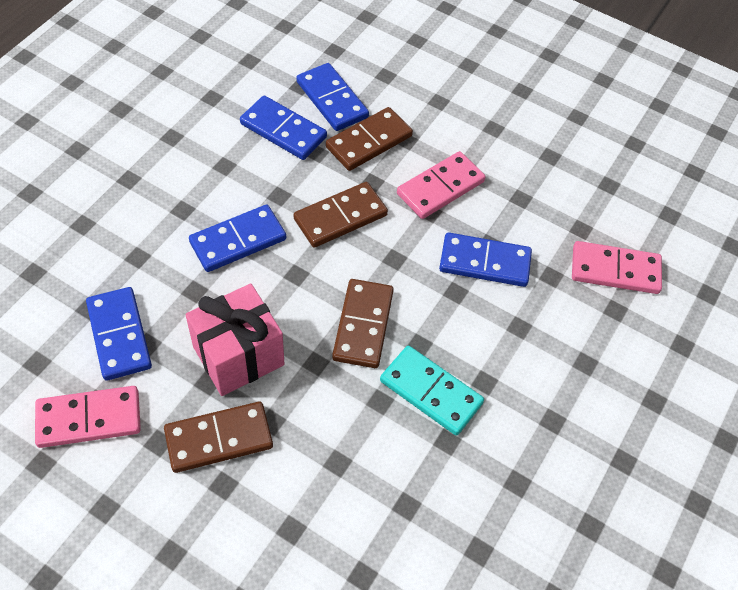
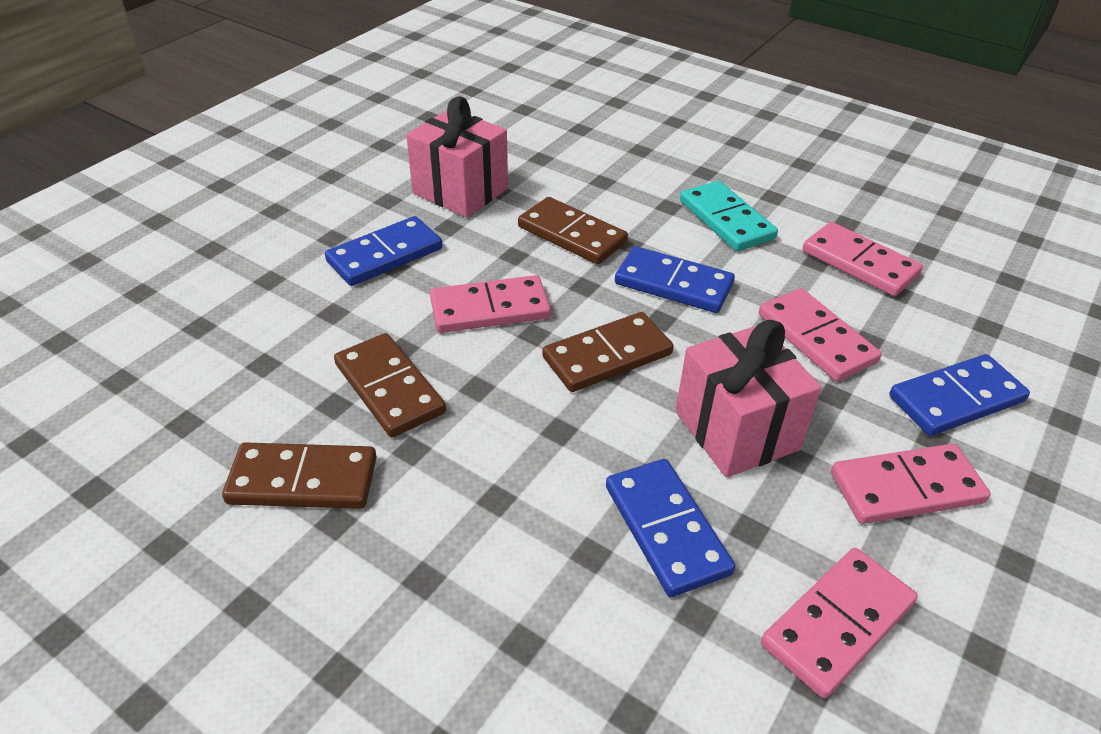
blue domino: [86,287,152,381] [189,205,286,272] [240,96,327,160] [297,63,369,131] [439,232,532,287] = 5 -> [325,216,443,286] [606,459,735,597] [615,246,735,313] [889,354,1030,436] = 4
pink domino: [35,386,141,448] [397,151,486,219] [572,241,662,294] = 3 -> [430,275,551,333] [759,288,882,381] [761,548,918,699] [803,222,923,296] [831,444,991,524] = 5
pink gift: [185,284,285,396] = 1 -> [406,96,508,218] [676,320,822,478] = 2

